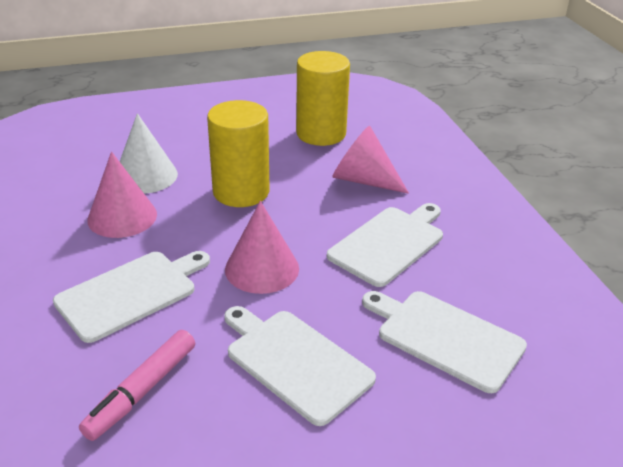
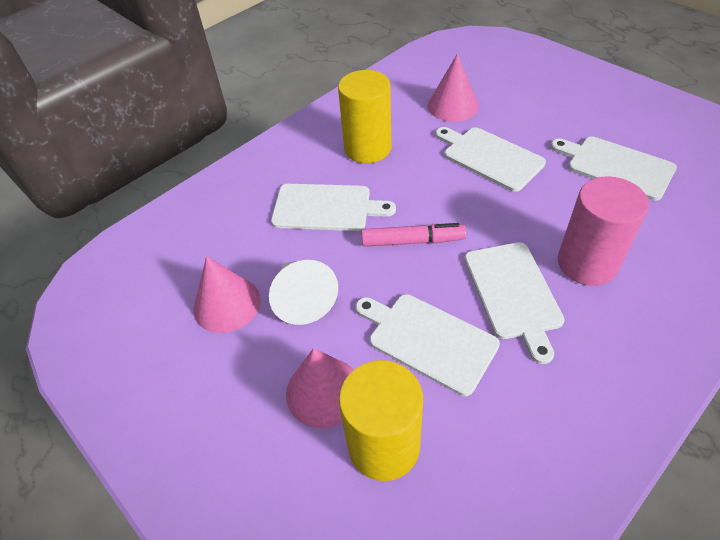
pink cylinder: none = 0 -> [558,176,649,286] = 1
white cutting board: [53,251,210,343] [224,306,376,426] [327,203,443,287] [362,291,527,393] = 4 -> [271,184,396,231] [356,294,500,396] [435,127,546,192] [464,242,565,364] [550,136,677,201] = 5

